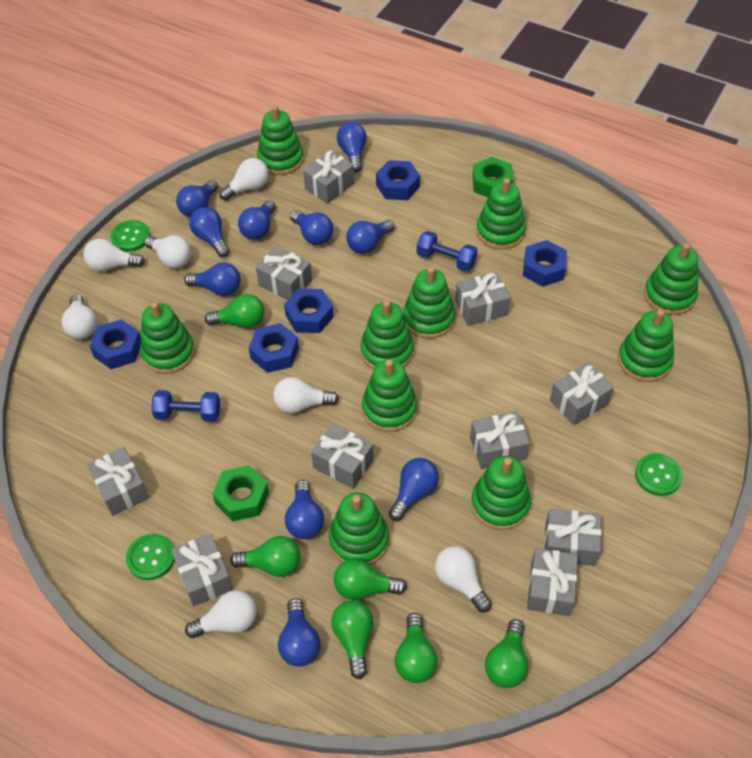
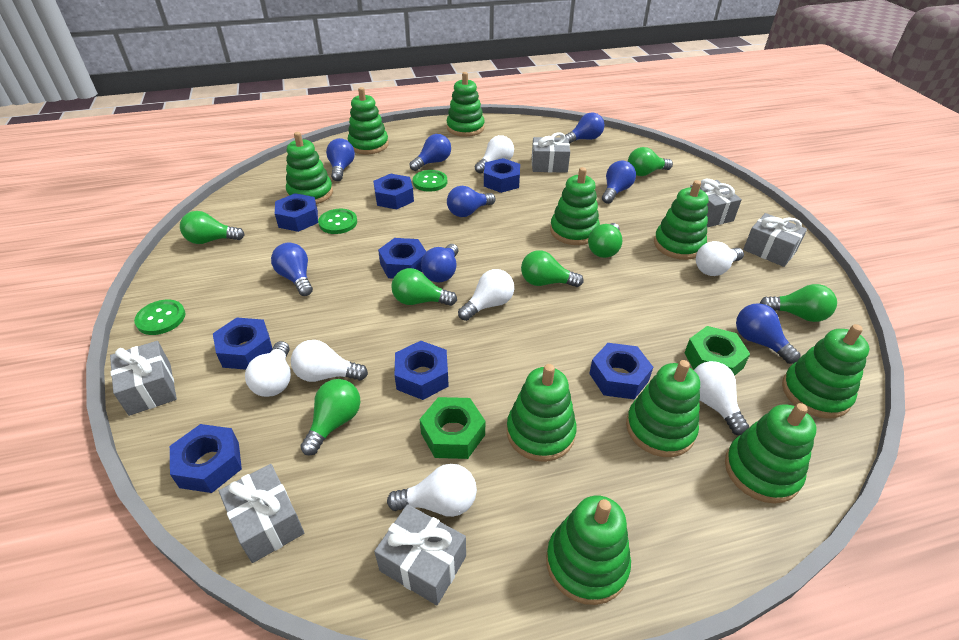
blue dumbbell: [151,390,220,422] [417,231,478,272] = 2 -> none = 0
blue light bulb: [176,180,218,217] [184,263,241,296] [189,207,230,258] [238,200,276,240] [278,598,320,667] [285,480,324,539] [290,210,333,245] [337,122,367,172] [346,220,395,254] [389,458,439,521] = 10 -> [271,242,313,296] [326,138,355,181] [410,134,451,171] [421,244,458,283] [447,186,495,217] [565,112,604,144] [602,161,636,204] [736,303,801,364] = 8
blue nut: [90,319,141,369] [249,323,299,373] [284,288,334,333] [376,160,420,200] [523,240,567,287] = 5 -> [170,424,242,493] [213,317,272,370] [275,193,318,232] [373,174,414,209] [378,238,426,278] [395,341,449,400] [484,158,520,193] [589,343,653,399] = 8
green light bulb: [205,294,264,328] [230,536,301,577] [331,600,373,679] [334,558,407,600] [394,613,437,683] [485,619,528,688] = 6 -> [180,211,245,244] [300,379,360,456] [391,268,457,306] [521,250,584,287] [588,223,622,258] [628,147,673,176] [760,284,837,322] = 7
grey gift: [87,447,149,516] [171,533,233,606] [256,246,312,300] [303,150,354,204] [311,423,374,489] [455,272,510,326] [470,411,530,469] [527,548,578,616] [544,509,601,566] [550,362,614,426] = 10 -> [110,341,177,416] [219,464,304,563] [374,504,466,605] [532,132,570,173] [690,179,742,227] [743,213,807,267] = 6

